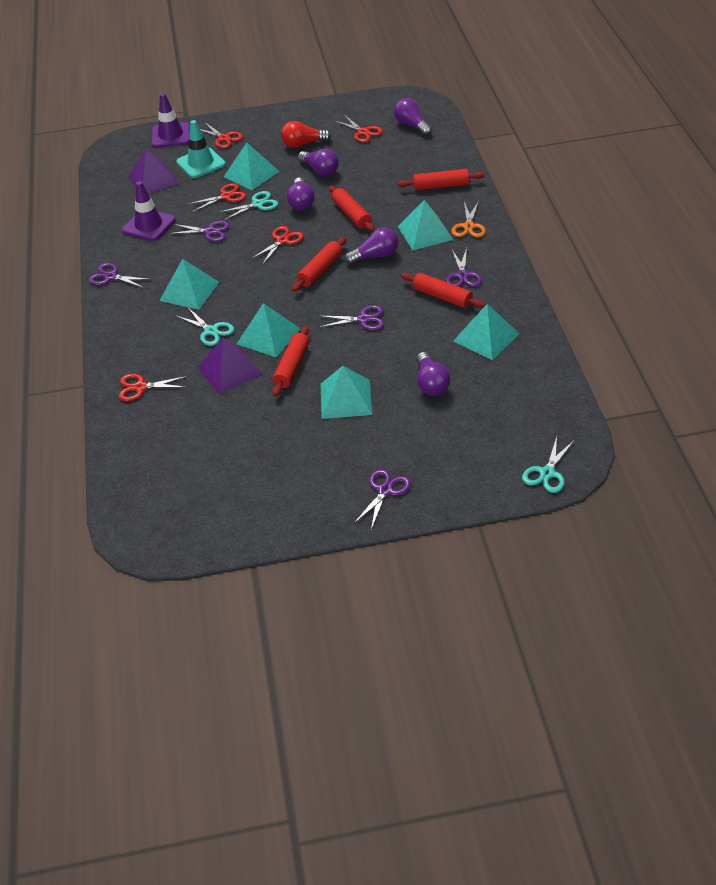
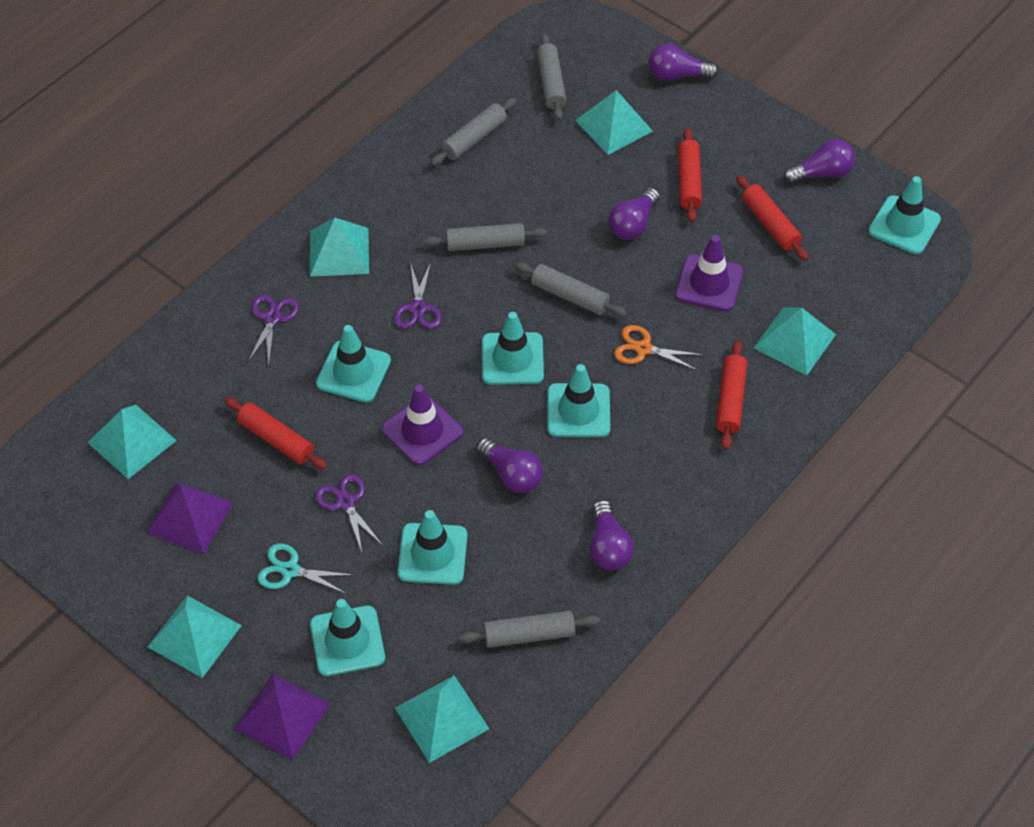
grey rolling pin: none = 0 -> [424,223,547,251] [431,98,517,166] [458,611,600,648] [515,262,627,317] [537,33,567,120] = 5
purple scissors: [89,263,152,288] [169,221,230,242] [320,305,384,330] [354,469,411,530] [446,248,482,287] = 5 -> [248,294,299,364] [315,474,382,552] [394,262,442,329] = 3
red light bulb: [281,121,331,148] = 1 -> none = 0
red rolling pin: [272,326,309,396] [292,237,346,292] [329,185,375,232] [398,169,484,190] [401,273,486,308] = 5 -> [224,397,327,469] [678,128,702,222] [716,340,747,450] [736,175,808,261] = 4
red scissors: [119,374,188,401] [188,183,246,212] [200,123,243,148] [251,226,304,265] [334,115,383,143] = 5 -> none = 0
turquoise scissors: [176,308,234,346] [218,191,278,220] [522,437,574,493] = 3 -> [258,543,353,594] = 1
turquoise traffic cone: [176,120,226,178] = 1 -> [310,599,385,676] [316,325,391,403] [398,510,468,585] [482,312,544,385] [547,364,610,437] [868,176,941,254] = 6

